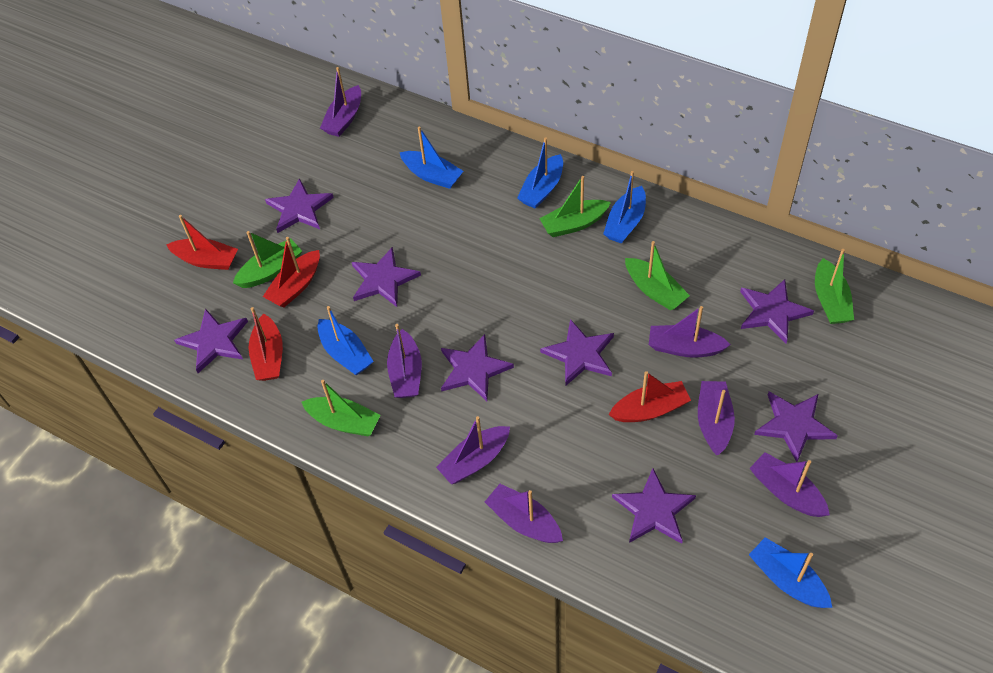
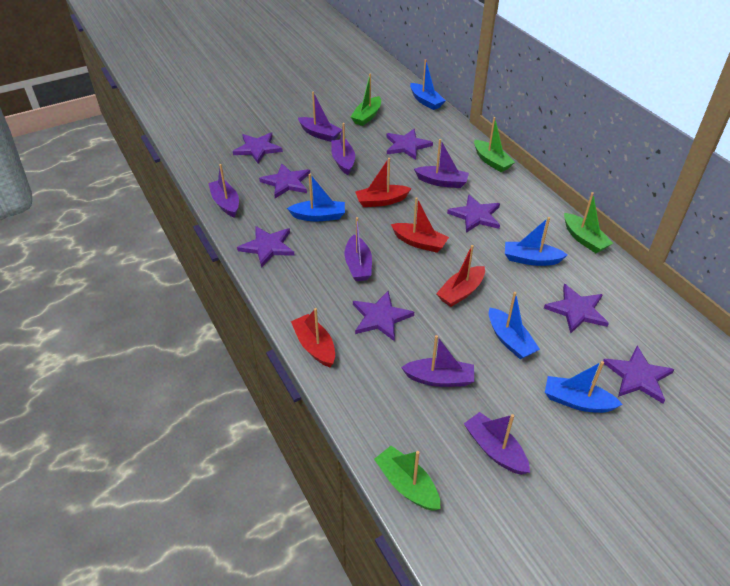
green boat: [233,231,302,288] [302,380,380,436] [539,176,611,237] [625,241,690,310] [815,249,854,324] = 5 -> [351,74,381,126] [374,446,441,511] [474,117,515,172] [564,192,613,253] = 4

